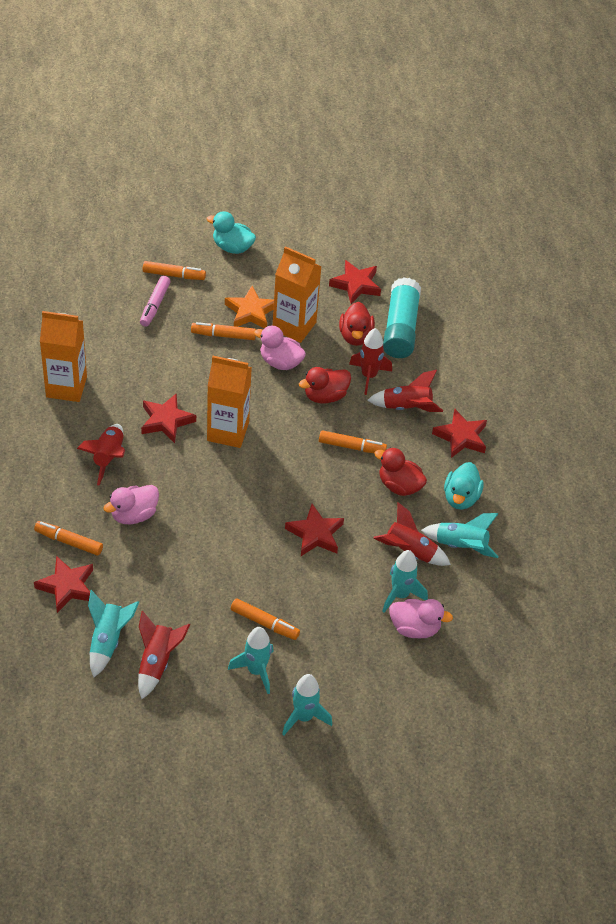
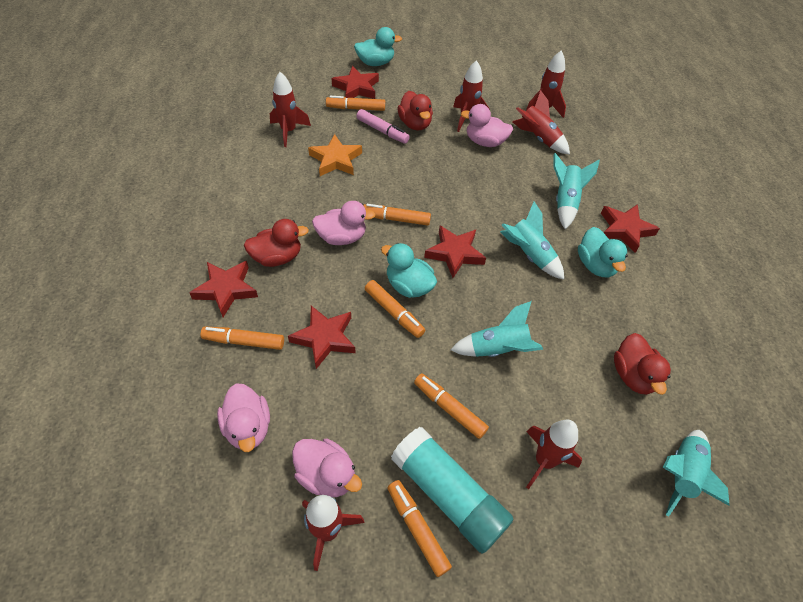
orange carton: [40,311,87,402] [207,356,252,448] [273,246,322,343] = 3 -> none = 0
orange marker: [34,521,103,556] [143,261,206,280] [191,322,256,340] [231,598,300,640] [319,430,387,453] = 5 -> [201,327,284,350] [326,96,385,111] [364,204,431,226] [365,280,425,338] [387,480,452,577] [414,374,489,439] = 6
pink duck: [104,485,159,524] [254,326,306,370] [389,599,453,638] = 3 -> [217,383,270,452] [292,439,362,497] [312,201,376,245] [461,104,513,147] = 4
red rocket: [77,424,125,485] [138,611,190,699] [349,328,392,395] [367,370,443,412] [374,502,451,566] = 5 -> [270,72,311,147] [302,495,365,571] [453,60,490,132] [512,90,570,155] [526,50,566,118] [526,420,582,489] = 6
turquoise duck: [206,211,256,254] [444,462,484,510] = 2 -> [354,27,402,66] [381,243,437,298] [578,227,628,277] = 3
turquoise rocket: [88,590,139,678] [228,627,274,694] [282,674,332,735] [382,550,428,613] [421,513,499,558] = 5 -> [451,301,543,357] [500,201,564,280] [553,153,600,229] [663,430,729,517] = 4

